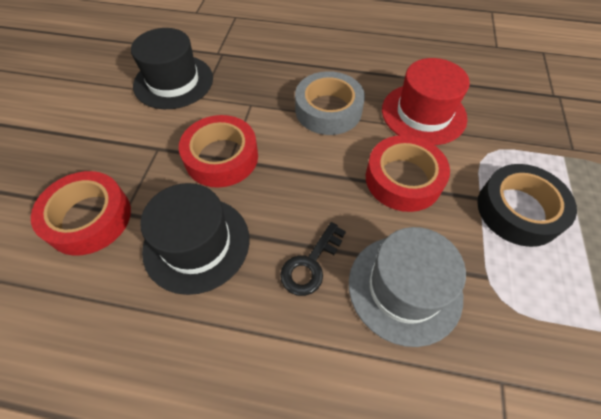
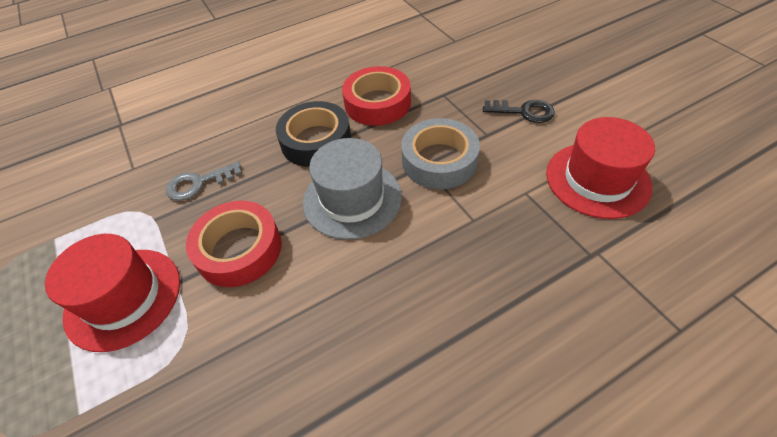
black hat: [131,28,213,109] [140,183,249,295] = 2 -> none = 0
grey key: none = 0 -> [166,161,242,201] = 1
red hat: [382,58,470,145] = 1 -> [45,234,180,352] [546,117,655,219] = 2
red tape: [31,171,131,256] [179,115,258,188] [366,135,450,212] = 3 -> [186,201,282,287] [342,66,411,126] = 2

